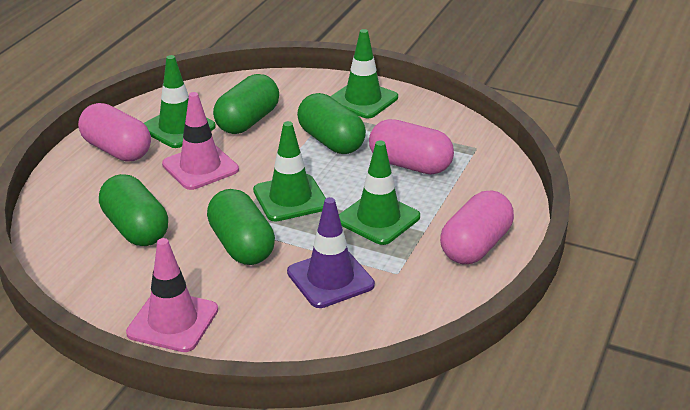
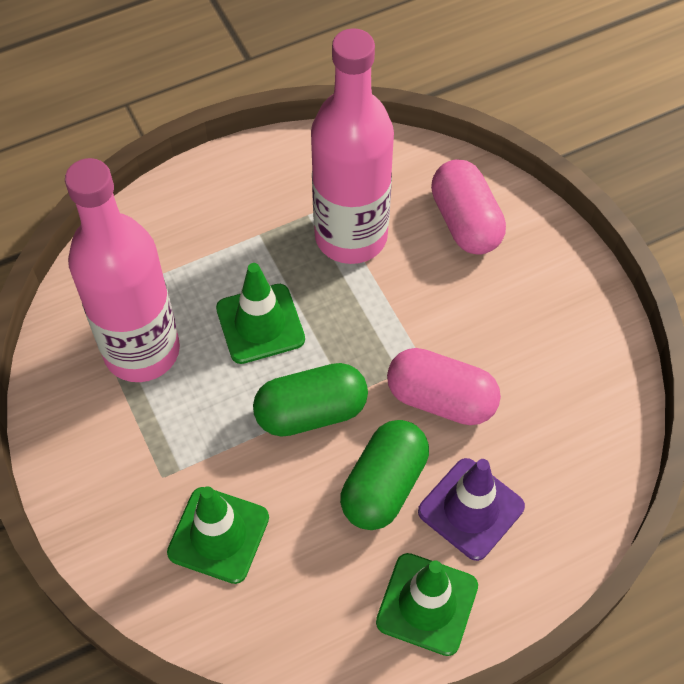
green capsule: [99,174,168,246] [207,189,275,265] [213,74,279,134] [297,93,366,154] = 4 -> [253,363,368,437] [340,420,429,530] = 2
green traffic cone: [144,55,216,148] [253,121,326,222] [330,29,398,118] [339,141,420,245] = 4 -> [167,486,269,584] [216,263,305,364] [376,553,478,656] = 3
pink bottle: none = 0 -> [65,158,180,382] [311,28,394,264] = 2
pink capsule: [78,103,151,161] [369,119,454,174] [440,191,514,264] = 3 -> [387,348,501,425] [431,159,506,255] = 2
pink traffic cone: [126,238,218,352] [162,92,239,190] = 2 -> none = 0

